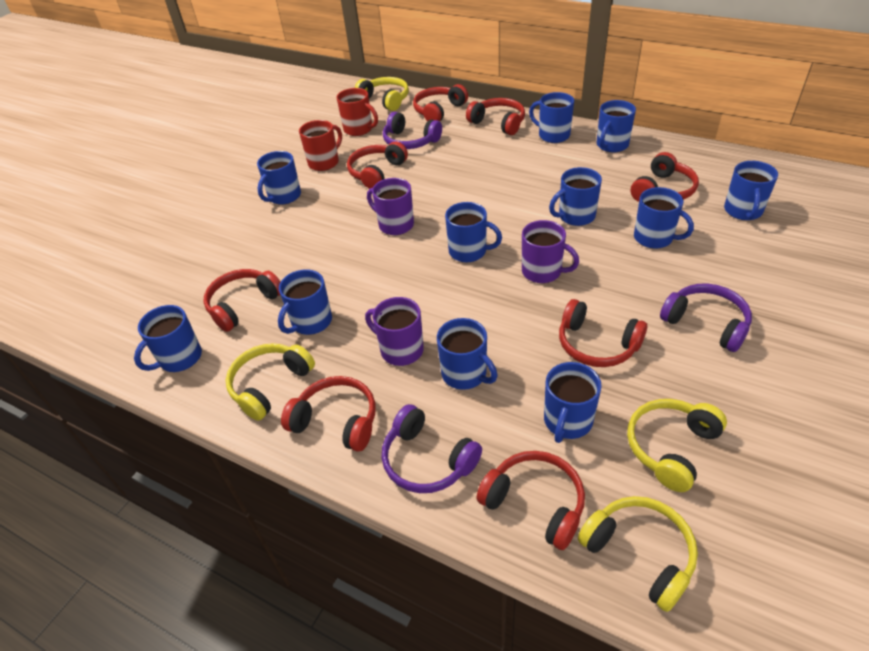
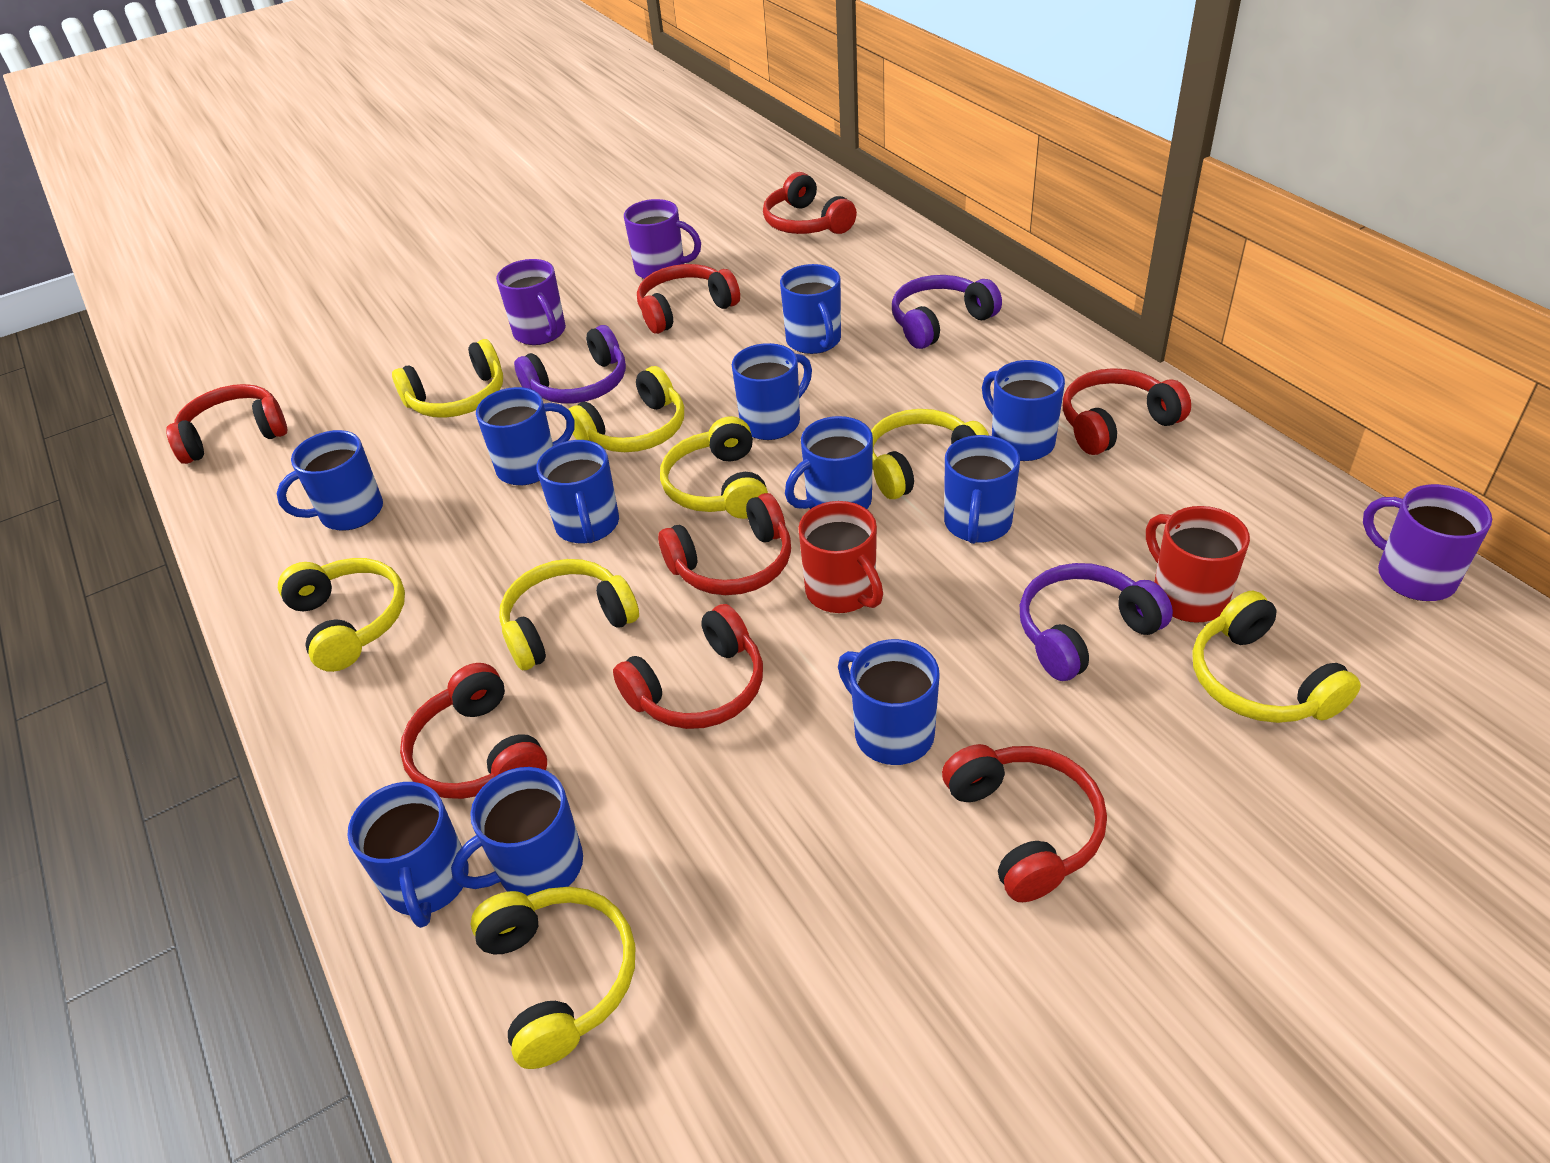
yellow headphones: [226,343,315,421] [355,77,409,111] [578,496,698,612] [627,399,727,492] = 4 -> [278,558,405,672] [392,339,503,418] [470,887,635,1069] [499,559,639,670] [568,366,684,452] [660,416,768,519] [871,409,989,499] [1192,591,1361,723] = 8

